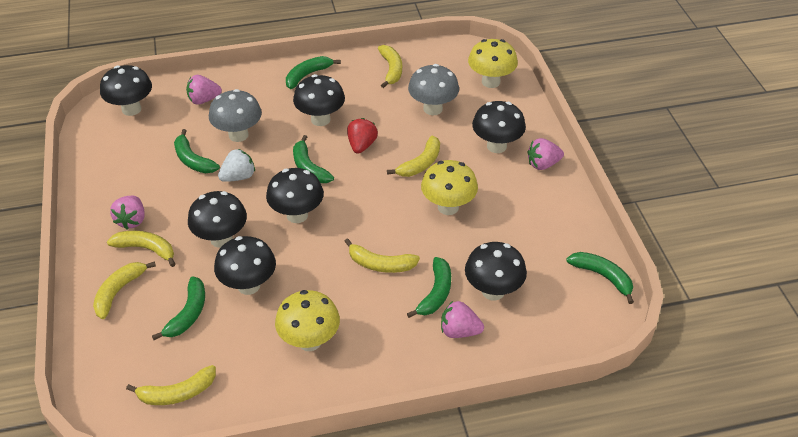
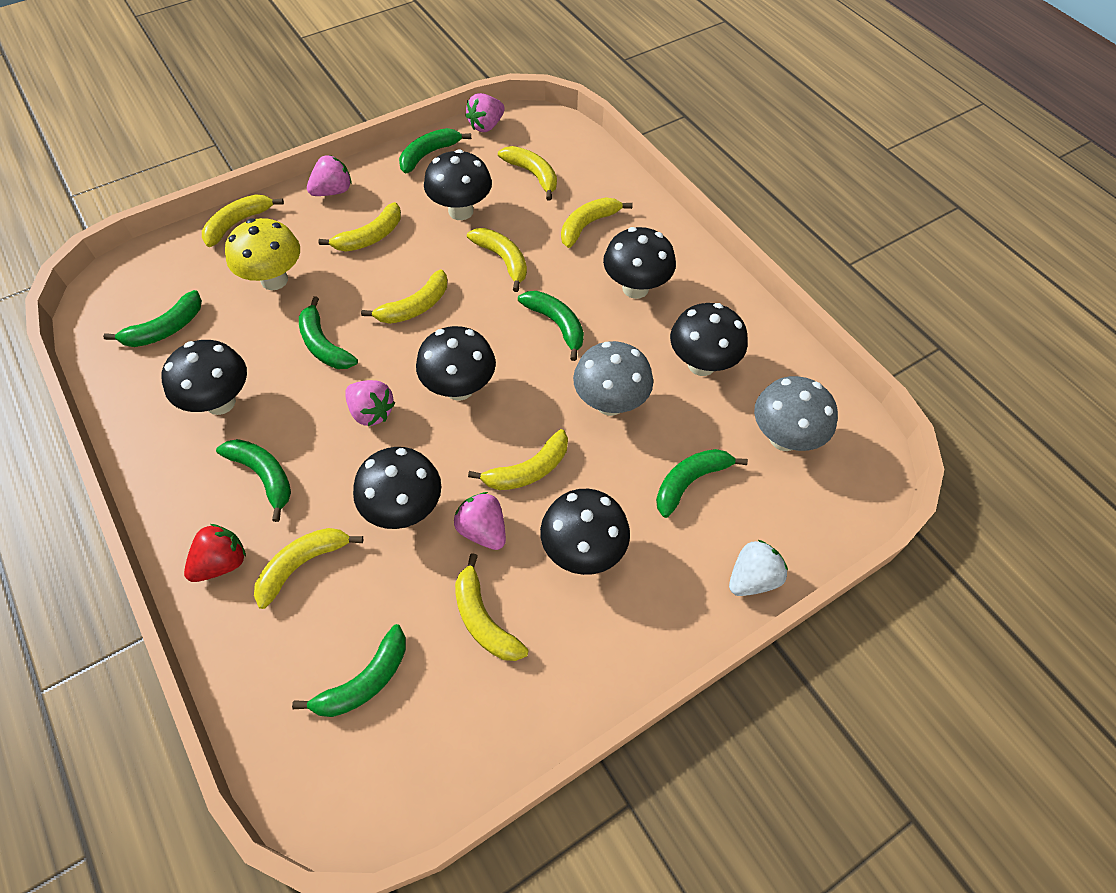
green banana: [152,276,205,340] [174,129,220,173] [286,56,341,89] [293,135,334,183] [407,257,451,318] [566,252,634,304] = 6 -> [103,290,202,347] [216,439,291,522] [292,624,406,717] [299,296,358,369] [399,128,471,173] [518,291,584,361] [656,449,748,518] = 7
yellow banana: [93,261,156,319] [107,231,175,267] [126,365,216,405] [344,238,420,273] [378,45,402,88] [387,135,440,177] = 6 -> [202,194,284,247] [254,528,363,609] [318,202,401,252] [361,269,447,324] [455,553,529,661] [467,228,527,292] [468,429,568,490] [498,146,557,200] [561,197,633,248] = 9
yellow mushroom: [275,290,340,351] [421,160,478,215] [468,39,518,88] = 3 -> [225,218,300,290] = 1

